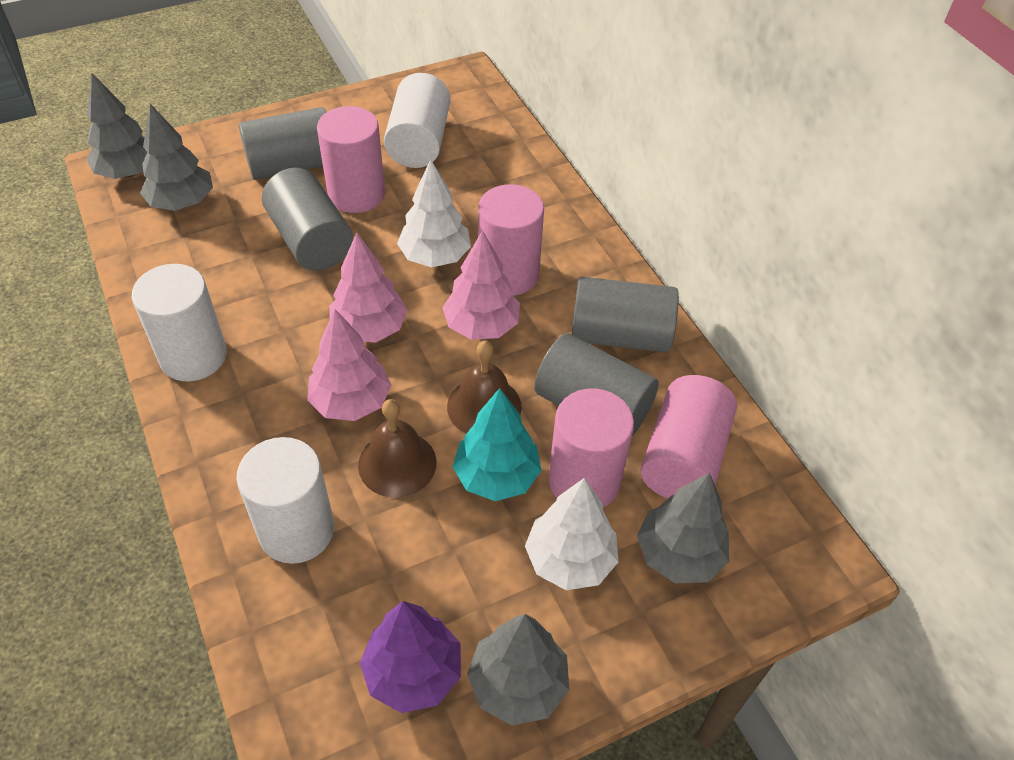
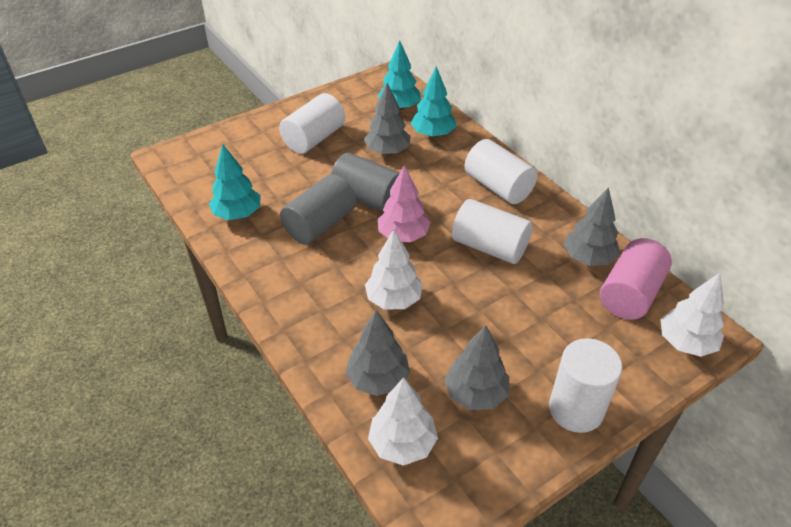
brown bell: [358,399,437,497] [447,340,522,434] = 2 -> none = 0
grey cylinder: [239,107,326,180] [262,168,353,271] [534,333,659,436] [571,277,679,353] = 4 -> [280,174,356,245] [331,153,400,212] = 2
pink cylinder: [317,106,385,213] [478,184,544,296] [548,388,634,507] [641,375,737,499] = 4 -> [600,238,672,320] = 1
pink tree: [307,309,392,421] [329,233,408,342] [442,230,520,340] = 3 -> [378,165,431,242] = 1
purple tree: [360,601,461,713] = 1 -> none = 0
turquoise tree: [453,388,541,501] = 1 -> [209,144,261,220] [378,40,421,110] [411,66,456,138] = 3
white cylinder: [132,264,227,381] [236,437,334,564] [384,73,450,168] = 3 -> [279,93,345,154] [452,199,533,264] [464,139,538,204] [549,338,622,433] = 4
white tree: [397,159,471,267] [525,478,618,590] = 2 -> [365,229,423,309] [368,377,438,466] [660,273,724,357] = 3

